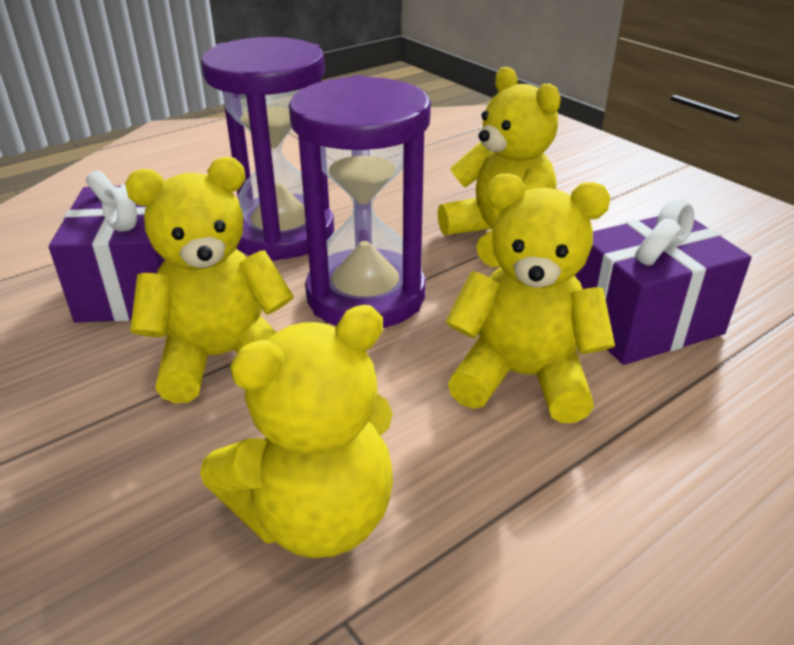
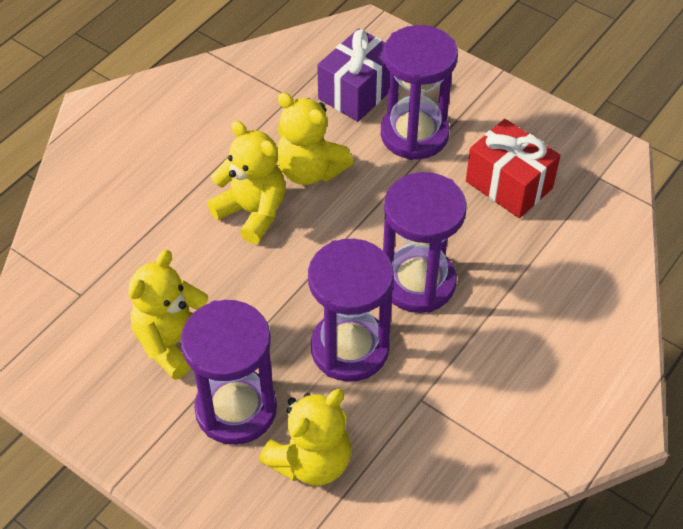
purple gift: [49,171,165,323] [575,200,751,365] = 2 -> [317,28,389,122] = 1
purple hourglass: [201,37,334,261] [289,75,431,328] = 2 -> [181,300,277,445] [308,239,394,382] [381,25,458,160] [383,172,467,313] = 4
red gift: none = 0 -> [466,119,561,218] = 1

